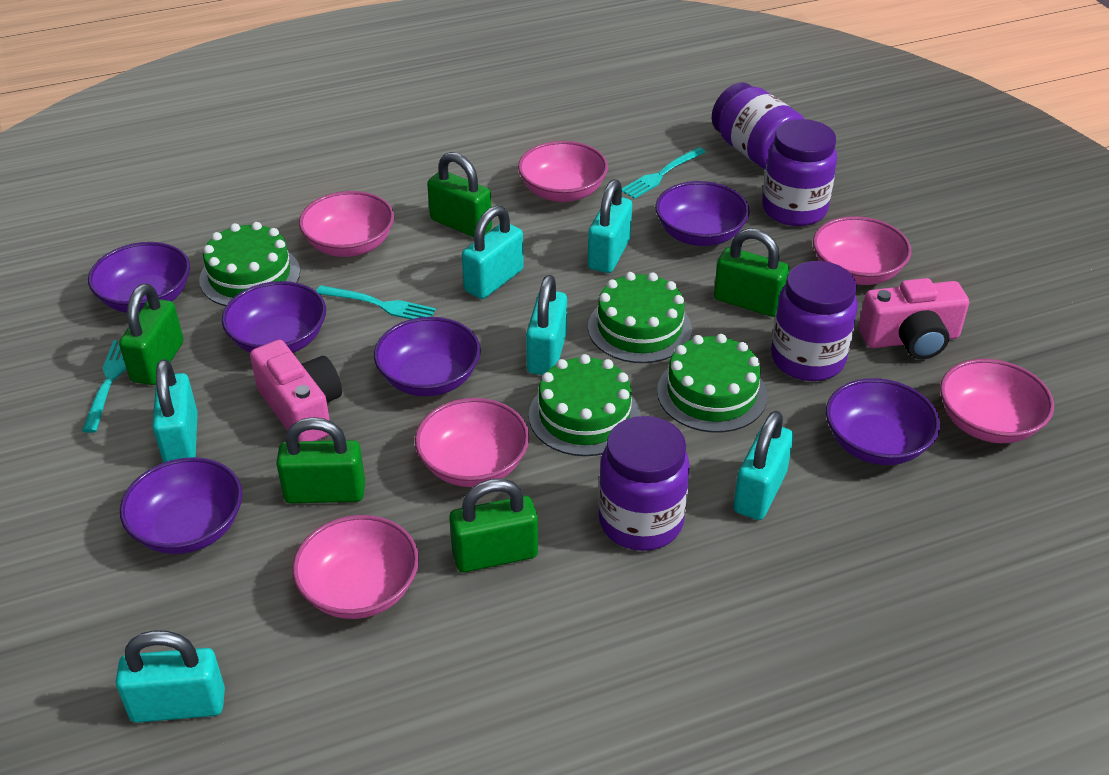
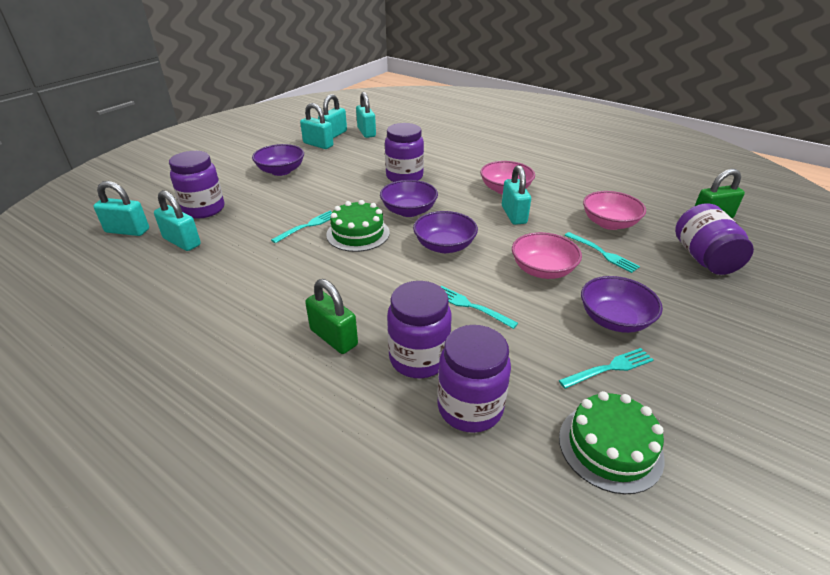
green cake: [199,222,300,306] [529,354,641,456] [588,272,692,363] [657,334,767,433] = 4 -> [326,200,390,252] [559,391,665,494] = 2
green padlock: [119,283,184,385] [276,417,365,504] [427,152,492,237] [449,478,538,572] [714,228,790,317] = 5 -> [305,279,358,354] [695,169,745,218] = 2
pink bowl: [293,515,419,619] [299,191,394,257] [415,398,530,487] [518,141,608,202] [813,216,912,285] [940,359,1054,443] = 6 -> [480,161,535,195] [512,232,582,279] [583,191,646,230] = 3
pink camera: [250,340,342,441] [859,278,969,359] = 2 -> none = 0
purple bowl: [88,242,190,313] [120,457,243,554] [222,281,326,353] [374,317,481,396] [655,181,750,246] [826,378,940,465] = 6 -> [252,144,304,176] [380,180,438,217] [413,211,478,253] [581,276,663,333] = 4
purple jar: [598,416,690,551] [712,83,804,170] [762,119,837,226] [771,261,858,381] = 4 -> [169,151,224,218] [385,123,424,182] [387,281,452,378] [437,325,511,433] [675,203,754,275] = 5
turquoise fork: [82,340,126,433] [316,285,436,319] [622,147,706,199] = 3 -> [271,211,332,243] [440,286,518,329] [559,348,654,389] [564,232,640,273] = 4

